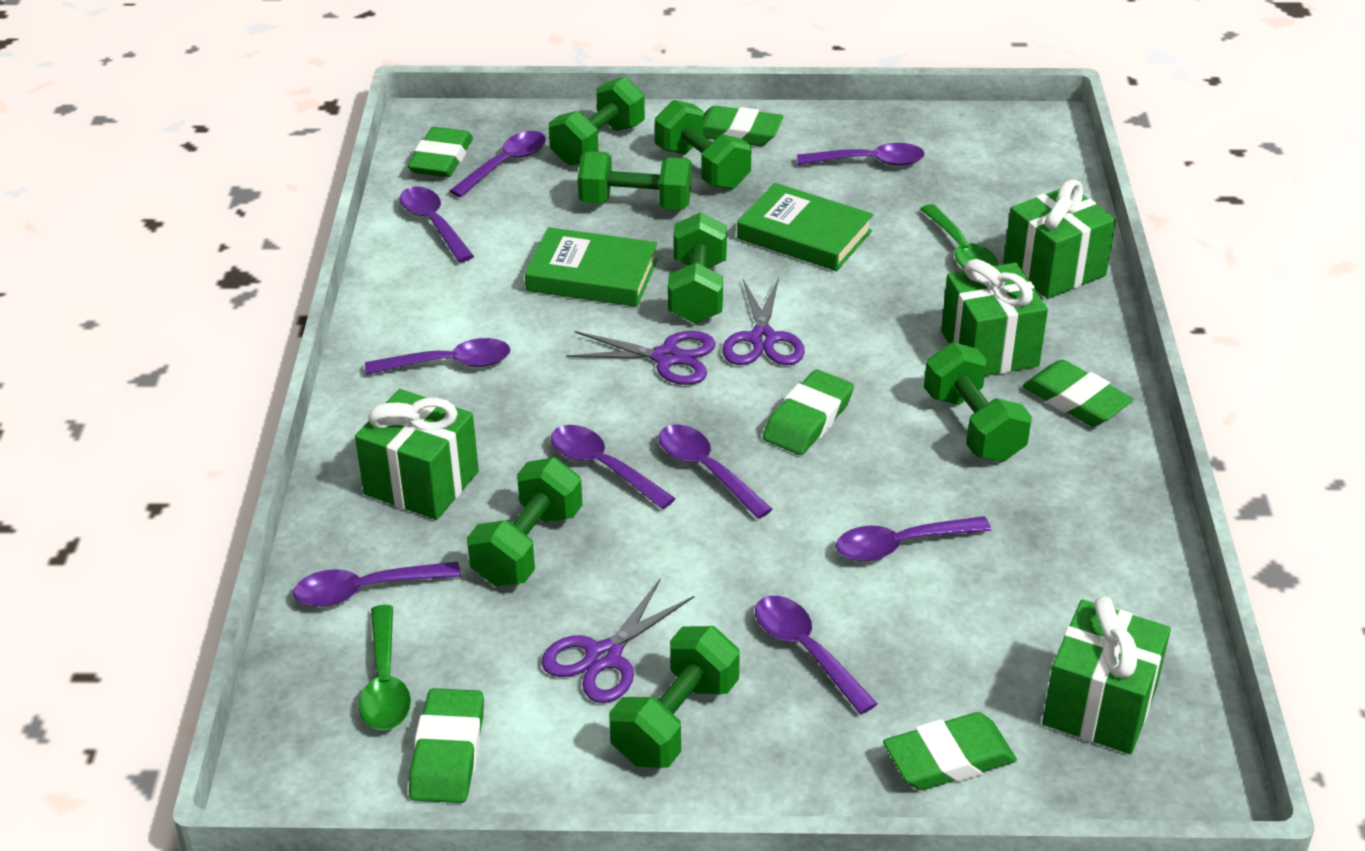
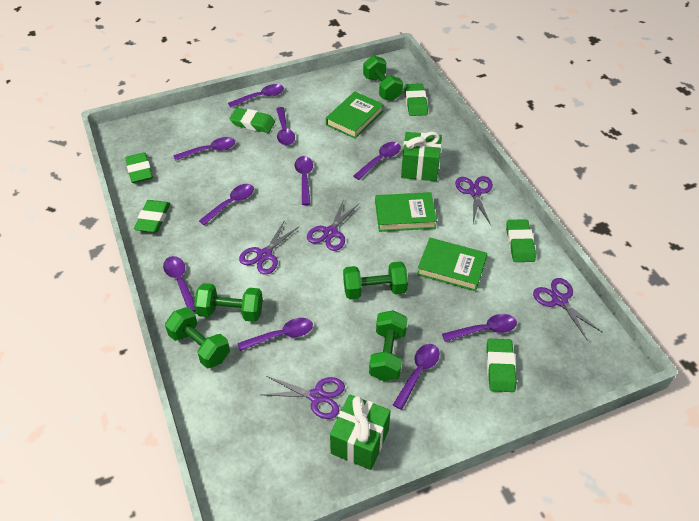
green book: [525,227,658,307] [737,183,873,271] = 2 -> [326,92,384,139] [375,192,437,232] [417,238,487,291] = 3
green dumbbell: [467,457,582,586] [549,77,645,166] [578,151,692,210] [609,626,740,768] [655,100,751,190] [668,212,727,323] [924,342,1032,462] = 7 -> [165,307,230,368] [194,283,263,322] [343,261,408,299] [363,55,403,101] [369,310,407,381] = 5
green gift: [355,389,479,520] [941,259,1048,376] [1003,179,1116,299] [1042,596,1171,754] = 4 -> [330,394,391,470] [401,132,442,181] = 2
green spoon: [359,605,411,730] [920,204,998,269] = 2 -> none = 0
purple scissors: [541,579,695,703] [566,331,716,385] [722,277,805,365] = 3 -> [239,220,299,275] [261,376,345,419] [307,199,359,251] [455,176,493,225] [533,278,603,341] = 5
purple spoon: [293,561,461,607] [365,338,511,375] [399,186,474,262] [449,131,546,197] [551,425,676,509] [658,424,773,519] [755,596,878,714] [797,143,925,166] [836,516,991,561] = 9 -> [163,256,196,312] [173,137,235,161] [199,184,254,225] [228,84,284,108] [237,318,313,351] [276,107,295,145] [295,156,313,205] [353,142,401,180] [393,344,440,410] [442,314,517,342] = 10

